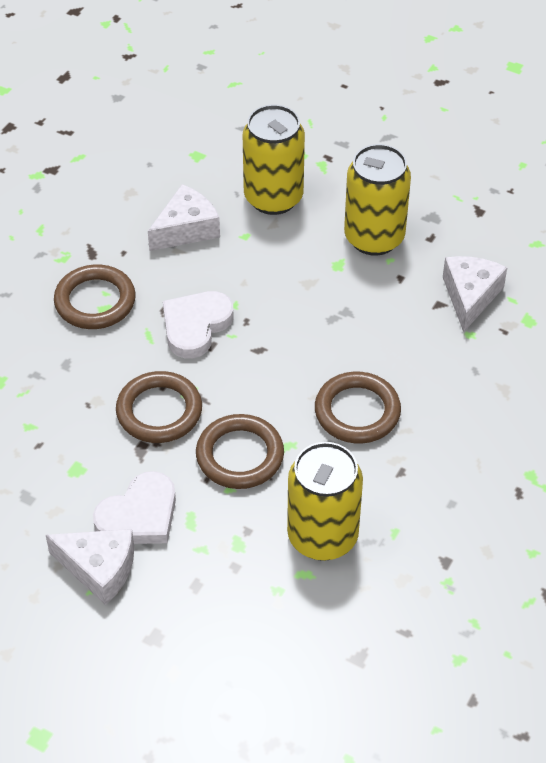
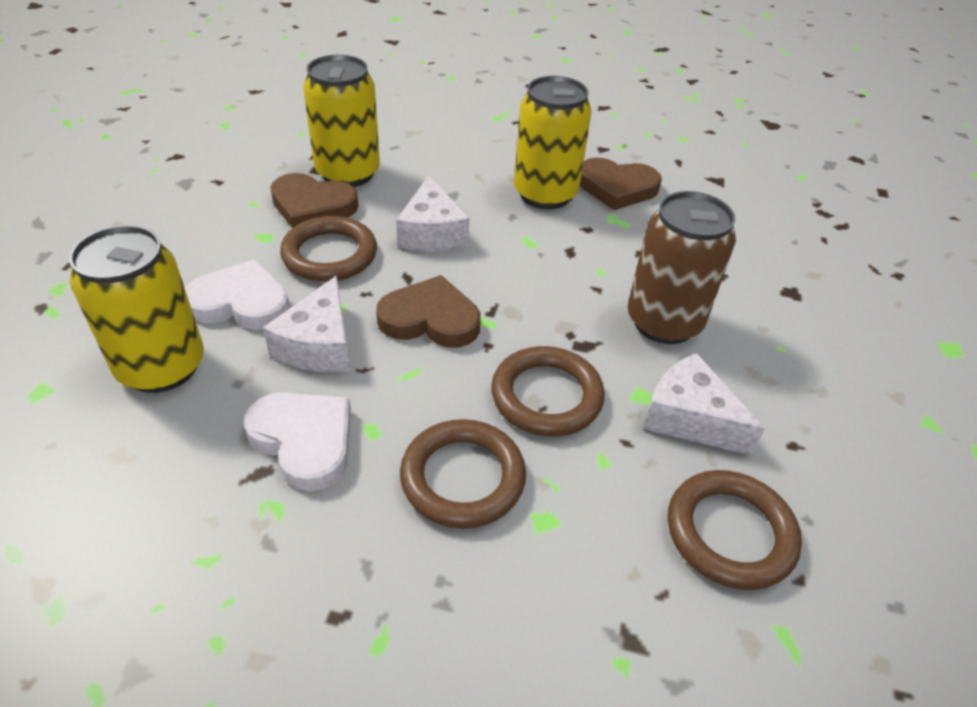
brown can: none = 0 -> [628,191,736,344] = 1
brown heart: none = 0 -> [270,173,358,228] [376,275,481,347] [580,158,662,210] = 3

